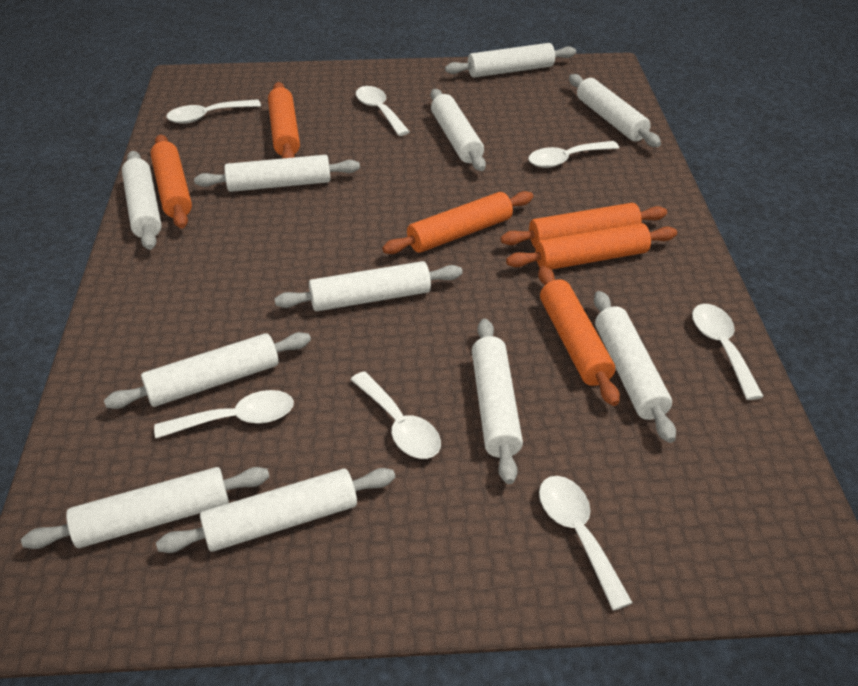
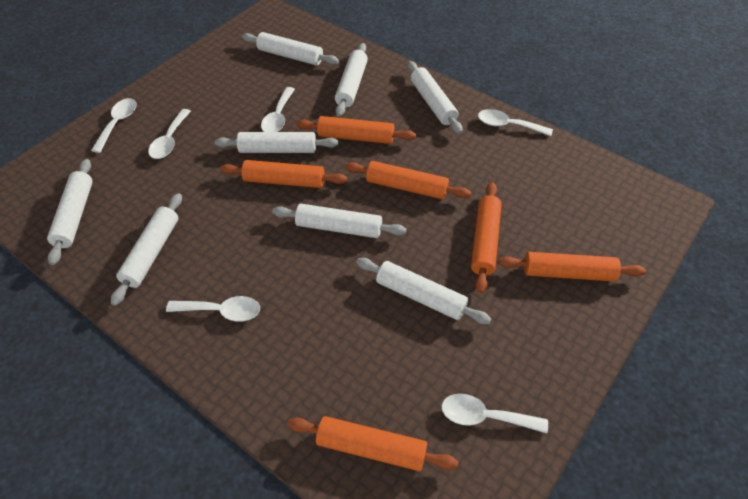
white rolling pin: [21,467,270,549] [104,332,311,409] [122,151,162,250] [156,468,395,553] [194,155,360,192] [274,261,463,311] [431,89,486,171] [445,43,576,78] [472,319,523,484] [569,74,661,147] [594,291,676,443] = 11 -> [47,159,93,265] [111,193,182,306] [215,132,339,153] [242,32,339,65] [272,204,406,238] [335,43,368,117] [356,258,491,324] [408,61,463,134] = 8
white spoon: [154,390,294,439] [166,99,261,124] [350,371,441,459] [356,86,410,136] [528,141,619,168] [539,476,633,611] [692,304,764,400] = 7 -> [91,98,137,153] [148,109,191,159] [166,296,260,322] [261,87,295,132] [441,394,548,433] [478,109,553,136] = 6

